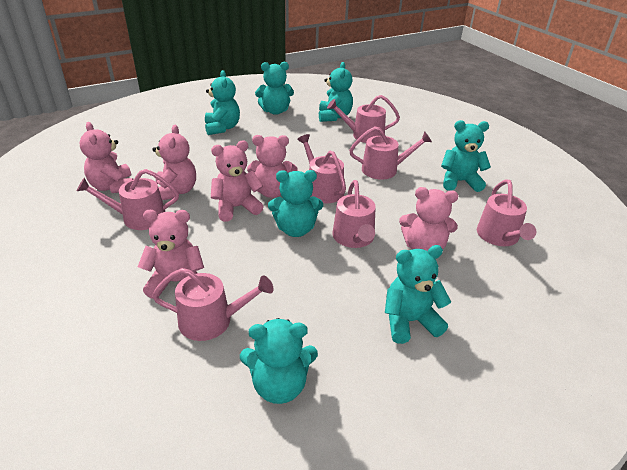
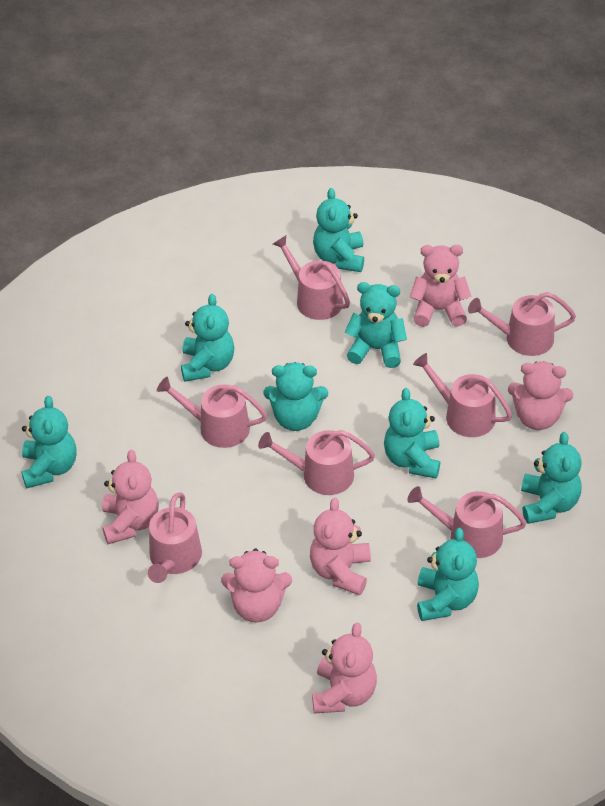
turquoise teddy bear: [205,70,240,135] [240,318,318,404] [255,62,294,115] [268,170,323,237] [319,62,353,122] [385,245,451,344] [441,120,491,192] = 7 -> [21,396,77,489] [181,294,234,382] [264,362,328,431] [313,188,364,272] [344,282,407,368] [384,388,440,478] [417,528,479,621] [521,432,582,524] = 8

